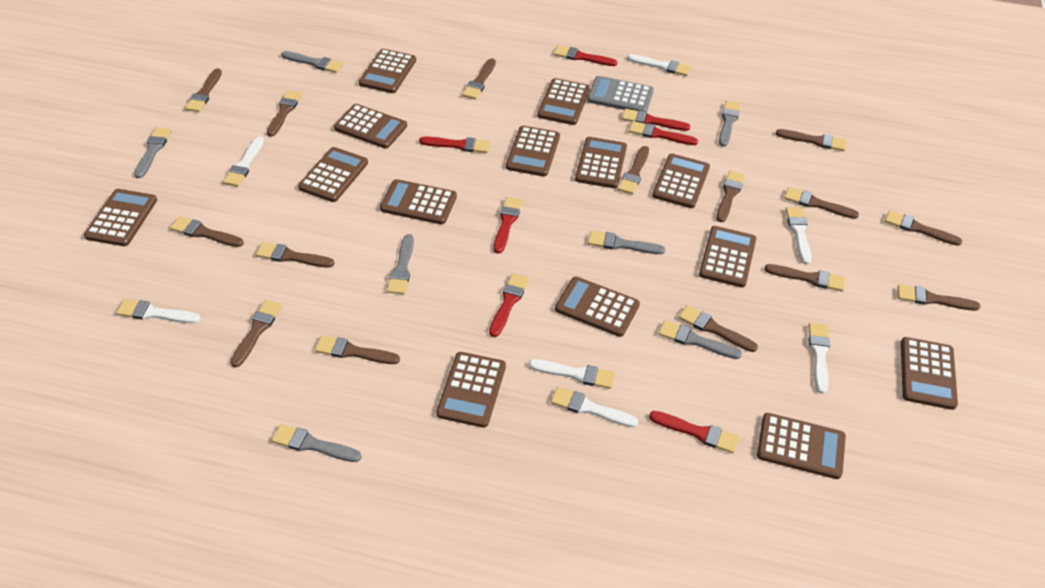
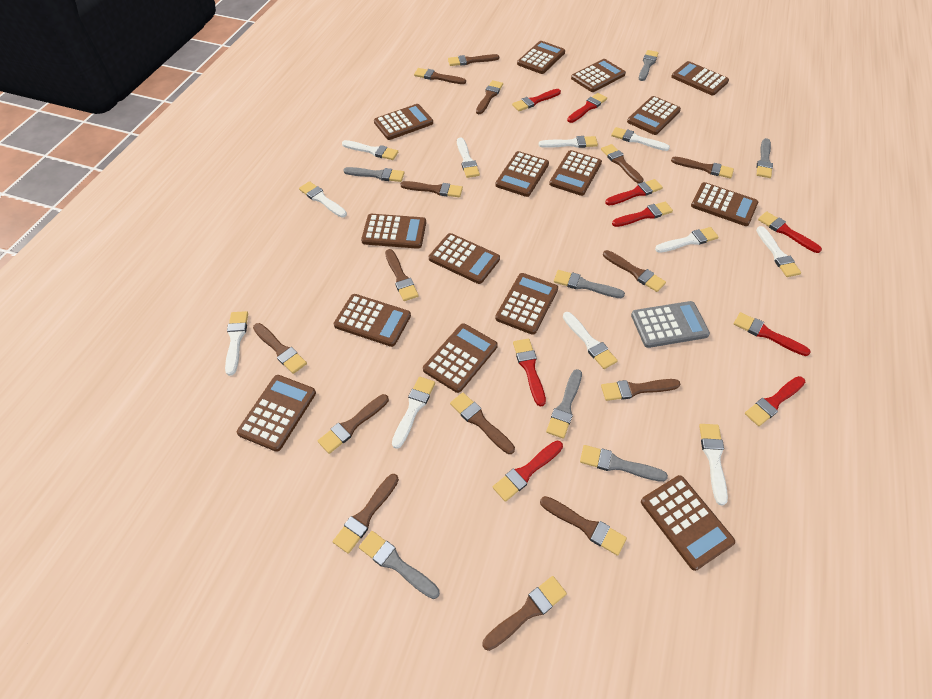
brown calculator: [84,189,157,246] [298,147,368,202] [334,104,407,149] [359,49,416,93] [380,179,457,225] [436,352,506,428] [506,126,560,177] [537,78,590,125] [555,276,640,337] [575,137,627,188] [652,154,710,208] [699,226,756,288] [757,413,846,479] [901,337,958,410] = 14 -> [237,375,316,452] [334,294,411,347] [361,214,426,249] [374,104,433,140] [423,323,498,393] [429,233,500,284] [495,151,549,197] [495,273,558,335] [517,41,565,74] [549,150,602,196] [571,59,626,92] [627,96,681,135] [641,475,735,571] [671,61,729,95] [691,182,758,226] = 15
red brush: [419,137,490,153] [489,273,529,337] [494,197,522,254] [554,45,617,66] [622,109,690,131] [629,121,698,145] [649,411,739,453] = 7 -> [493,441,563,502] [512,89,561,111] [513,338,546,407] [567,93,607,123] [605,179,663,206] [612,202,673,227] [734,312,811,356] [745,376,805,426] [758,211,822,253] = 9
white brush: [116,299,201,323] [223,137,264,187] [529,359,615,389] [551,387,638,428] [627,54,691,76] [785,207,812,265] [808,323,830,394] = 7 -> [225,311,248,376] [299,181,347,218] [342,140,398,160] [392,377,435,449] [457,137,480,178] [538,136,598,148] [563,312,618,369] [611,127,670,151] [655,227,719,253] [699,424,728,506] [756,226,801,277] = 11

